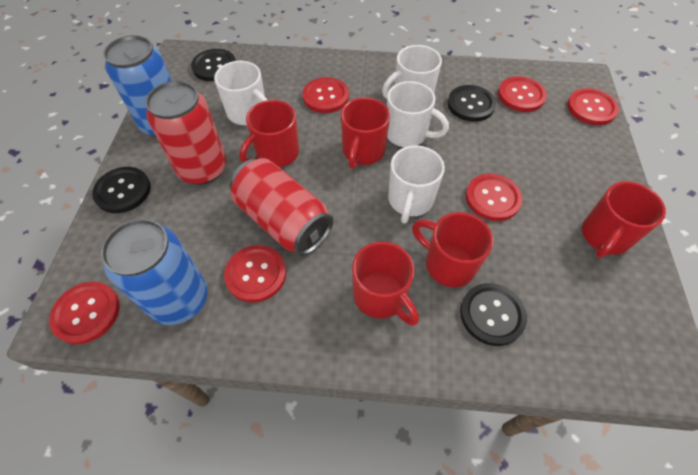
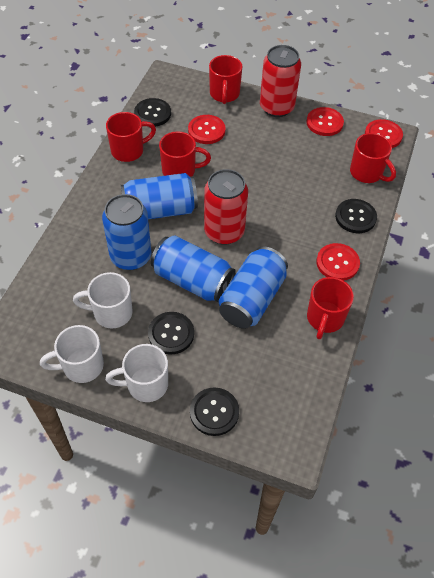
blue can: [101,219,208,325] [103,35,172,137] = 2 -> [102,194,152,270] [121,173,198,219] [151,235,236,302] [219,247,288,329] = 4
red button: [49,282,120,344] [224,245,286,302] [303,77,349,113] [466,174,523,221] [498,76,547,112] [567,88,619,125] = 6 -> [188,115,225,144] [306,107,344,136] [316,243,360,281] [365,119,403,148] = 4
white mug: [214,61,267,125] [382,45,442,99] [387,81,449,147] [388,145,445,224] = 4 -> [40,325,104,383] [73,272,133,329] [105,344,168,402] = 3

